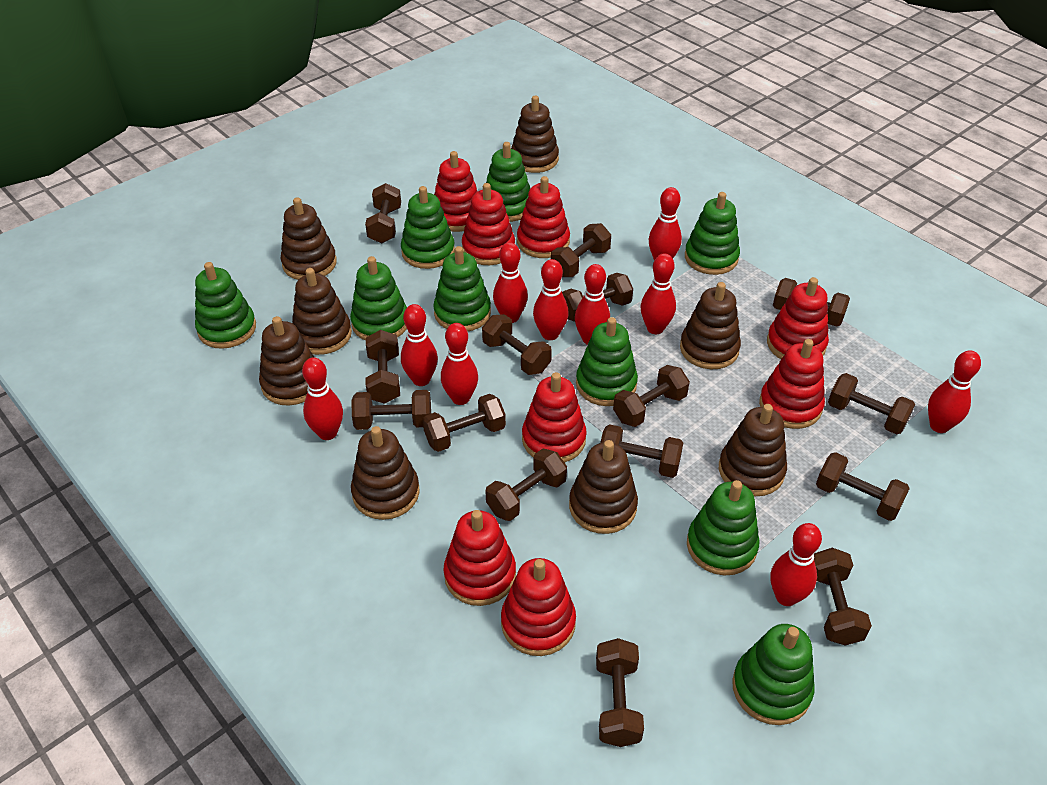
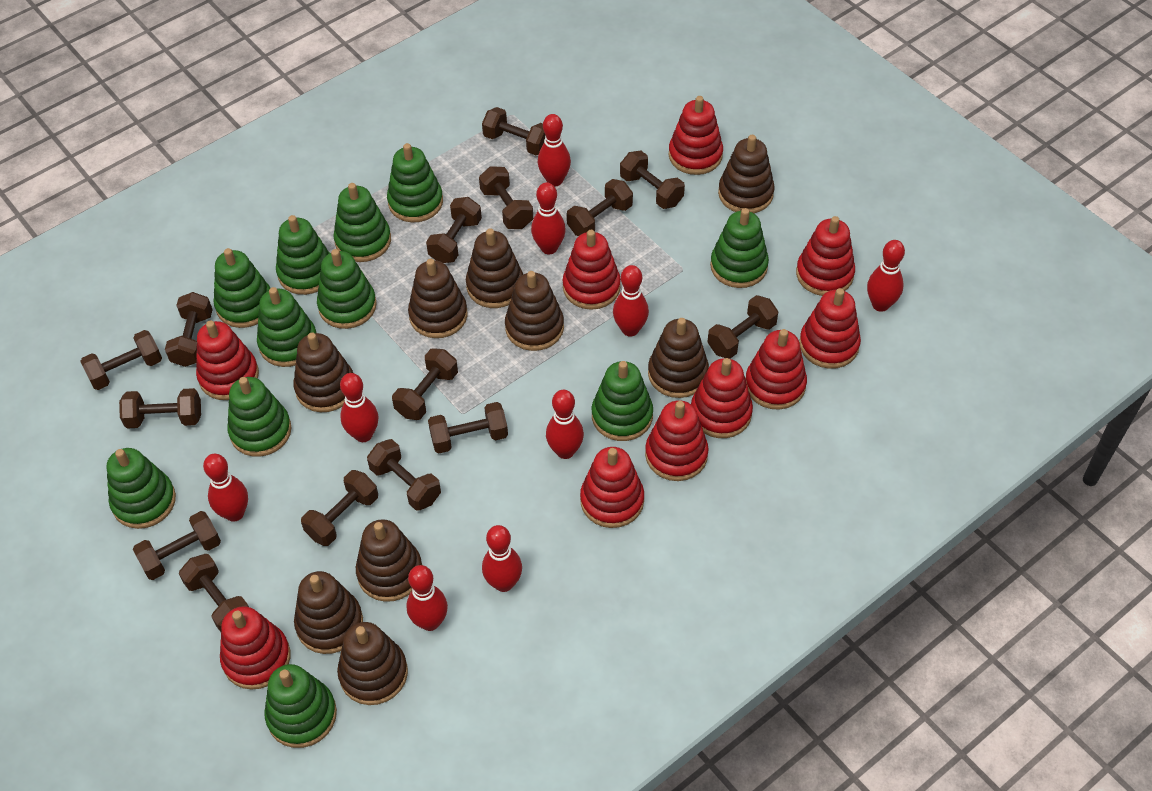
brown stacking toy: [259,316,315,406] [280,197,337,280] [292,268,352,355] [351,426,420,520] [511,96,559,173] [569,440,638,534] [680,282,741,369] [719,404,787,496] = 8 -> [294,333,353,412] [294,571,363,654] [337,622,408,705] [356,519,422,602] [408,258,468,338] [466,228,523,308] [505,271,564,351] [648,318,709,398] [718,135,775,213] = 9
green stacking toy: [195,262,256,349] [350,256,407,340] [401,186,455,269] [433,246,491,332] [486,142,530,222] [576,317,638,406] [685,192,740,275] [687,480,760,575] [732,624,815,725] = 9 -> [107,448,176,529] [214,248,270,328] [227,377,292,457] [257,287,316,367] [265,664,337,748] [276,215,329,295] [317,249,377,329] [333,183,391,262] [387,143,443,222] [592,361,653,441] [710,208,769,288] = 11
red bowling pin: [302,357,343,440] [401,304,438,386] [441,323,478,405] [493,242,528,323] [533,259,569,340] [575,264,610,345] [641,253,676,334] [649,187,682,260] [771,523,822,606] [928,350,981,433] = 10 -> [203,454,248,522] [340,373,378,442] [406,565,448,631] [482,525,522,592] [531,182,566,254] [538,114,571,186] [546,390,584,459] [613,265,649,337] [867,240,905,312] = 9
red stacking toy: [434,151,478,232] [444,510,516,606] [462,183,515,265] [501,558,576,656] [517,176,570,258] [522,372,587,463] [759,339,825,429] [767,277,829,359] = 8 -> [196,320,259,400] [220,606,290,690] [563,230,621,310] [580,447,644,528] [645,400,709,481] [669,96,723,175] [691,358,753,438] [745,329,807,410] [796,216,855,296] [799,288,861,369] = 10

